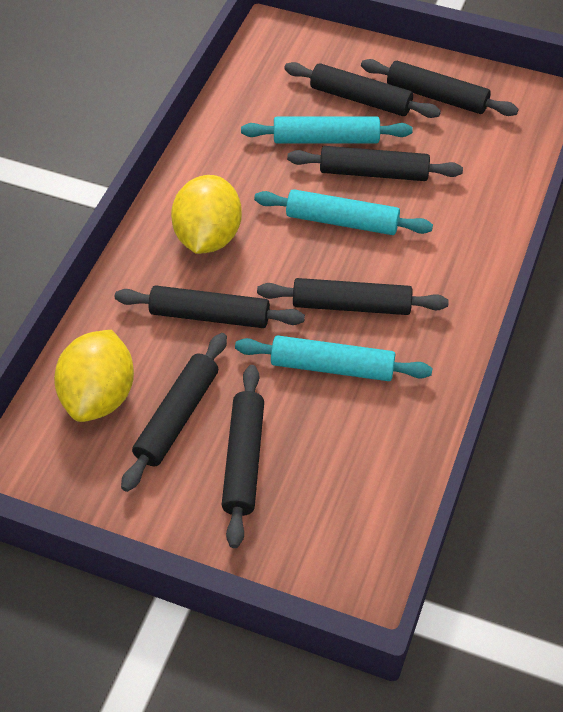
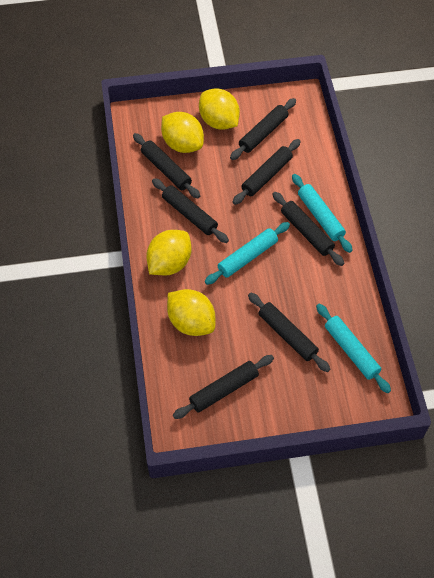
yellow lemon: [54,330,134,422] [171,175,242,254] = 2 -> [146,230,191,275] [161,112,204,153] [167,289,215,336] [199,88,240,130] = 4

